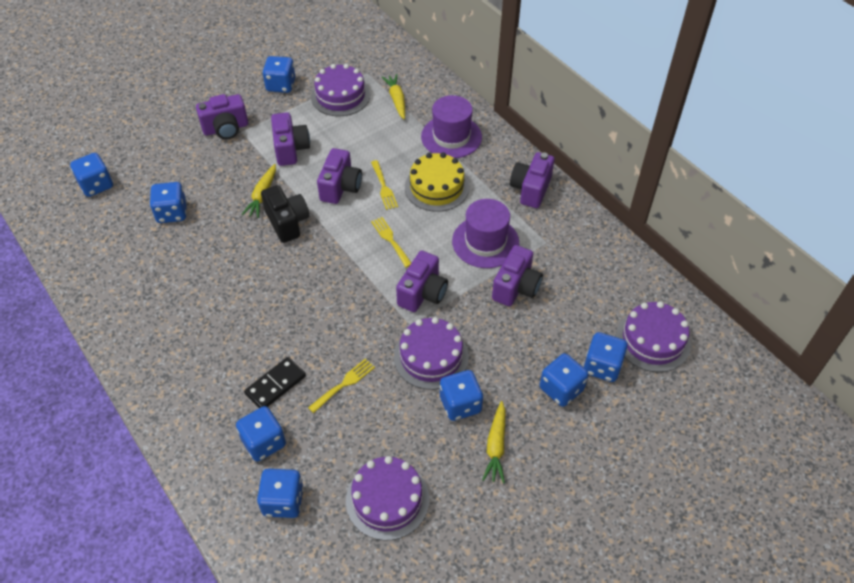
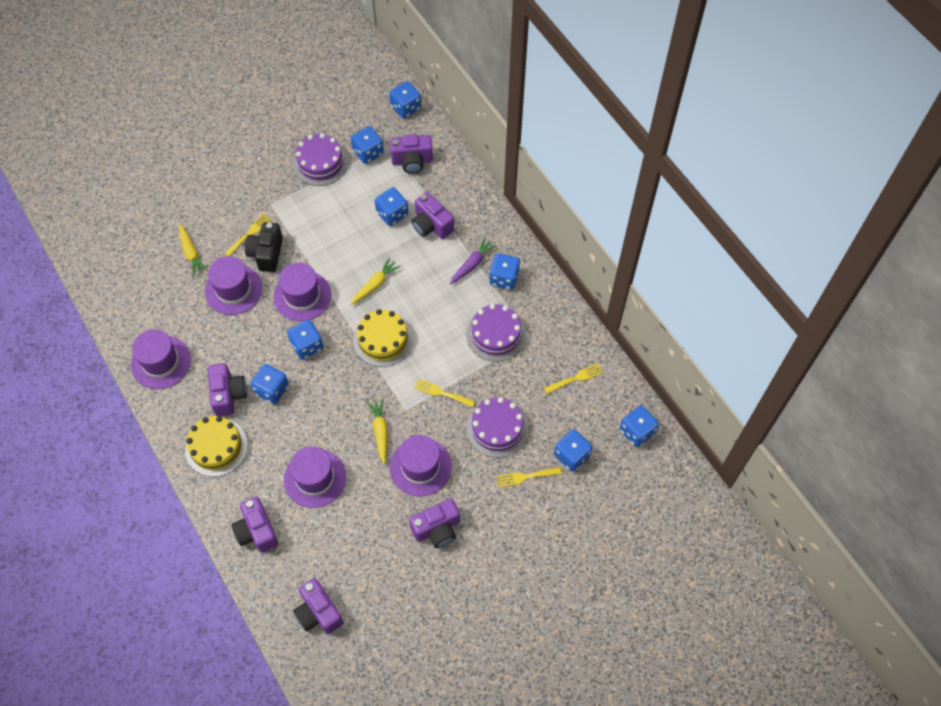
black domino: [244,357,306,408] = 1 -> none = 0
purple cake: [311,64,370,116] [346,456,429,541] [394,317,469,390] [616,301,691,372] = 4 -> [293,133,348,186] [466,304,526,362] [466,397,528,457] = 3
purple carrot: none = 0 -> [450,237,497,284] = 1
purple hat: [421,95,482,158] [452,199,519,268] = 2 -> [131,329,191,389] [205,256,262,315] [273,263,331,321] [284,446,346,508] [390,435,451,496] = 5
yellow cake: [405,152,469,212] = 1 -> [185,416,248,477] [353,309,413,367] = 2
yellow fork: [308,358,375,413] [371,160,398,210] [371,217,411,268] = 3 -> [225,214,271,256] [414,379,475,407] [497,467,562,487] [544,363,603,394] = 4

